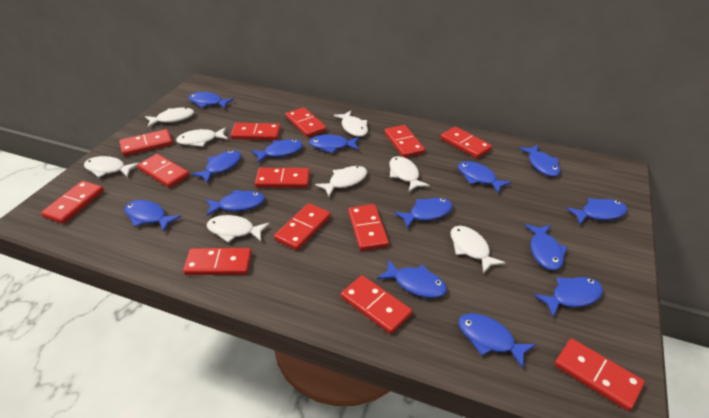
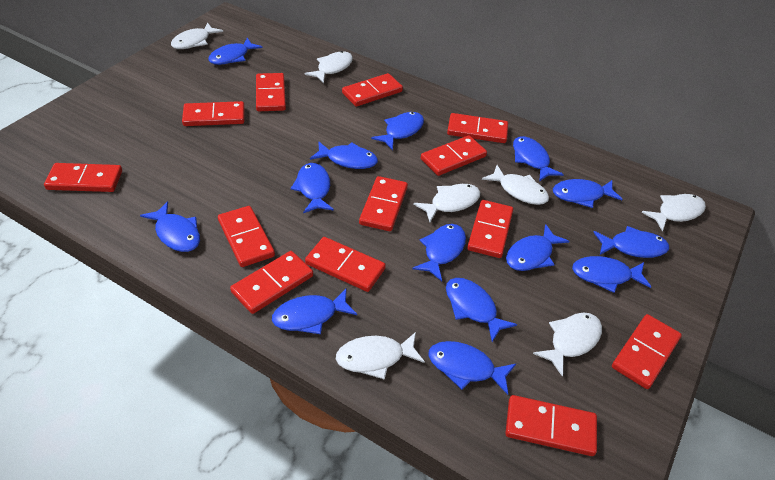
white fish: [84,156,139,178] [145,107,194,127] [176,127,228,147] [207,215,270,243] [315,166,367,197] [333,111,368,137] [389,156,430,192] [450,226,506,274] = 8 -> [171,22,223,49] [305,51,353,83] [336,332,425,380] [413,184,480,222] [482,165,549,205] [533,313,602,377] [641,194,706,231] = 7

